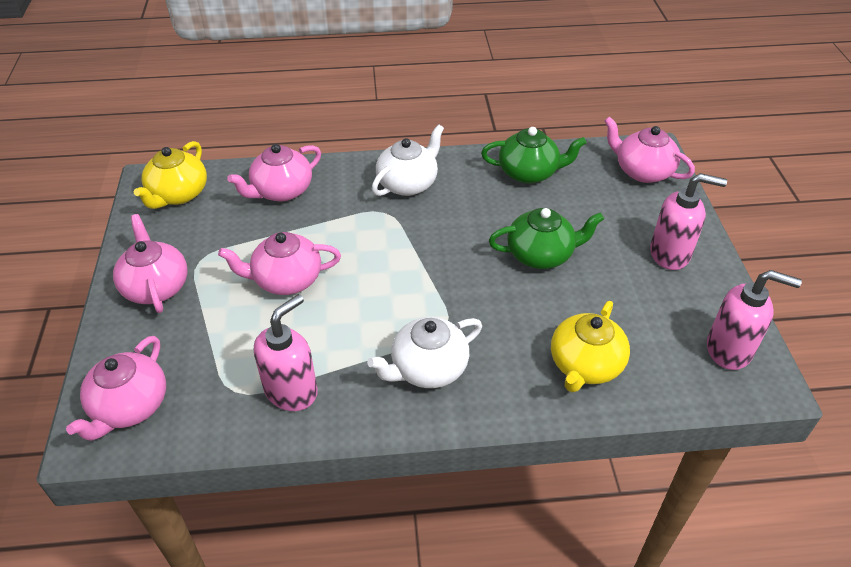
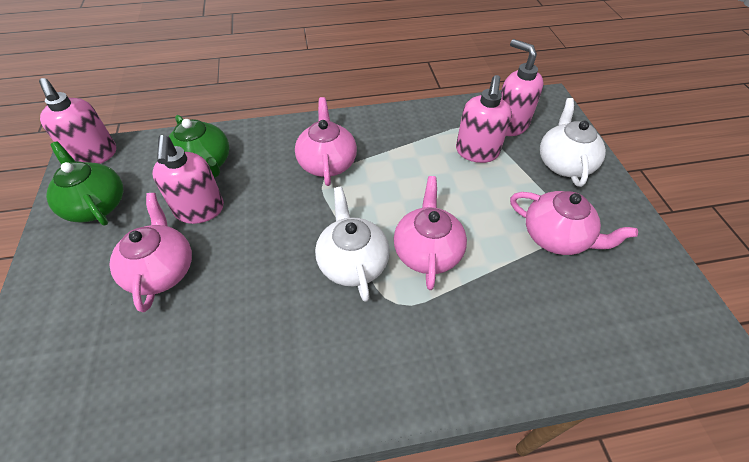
pink soap dispenser: [254,294,318,411] [650,173,727,270] [707,270,802,370] = 3 -> [39,78,116,164] [152,135,224,224] [456,75,512,163] [501,39,544,136] = 4
pink teapot: [66,336,166,441] [113,214,188,313] [218,232,341,295] [227,144,321,202] [604,116,695,183] = 5 -> [109,193,192,312] [295,97,357,186] [394,176,467,290] [510,191,638,255] = 4
yellow teapot: [134,141,207,209] [551,301,630,392] = 2 -> none = 0

